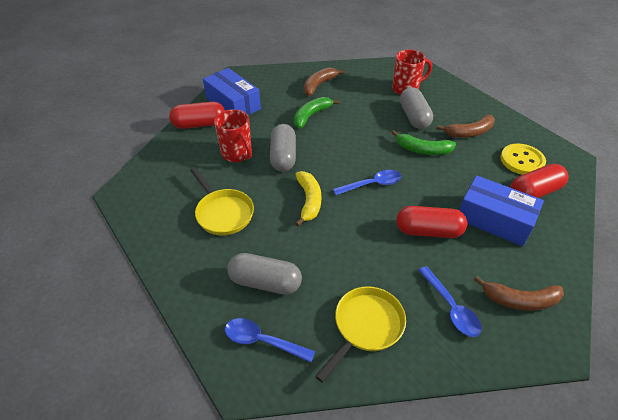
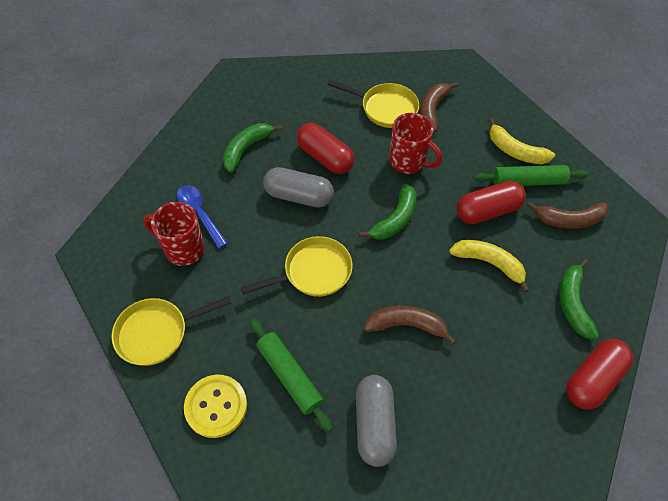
blue box: [203,68,261,115] [459,175,544,246] = 2 -> none = 0
blue spoon: [225,318,315,362] [333,170,402,195] [418,266,482,337] = 3 -> [177,185,228,249] = 1
green banana: [294,97,340,129] [391,130,456,155] = 2 -> [223,123,282,172] [359,184,416,240] [560,259,599,340] = 3
green rolling pin: none = 0 -> [250,318,333,432] [473,165,589,186] = 2
grey capsule: [227,253,302,295] [270,124,296,172] [400,87,433,129] = 3 -> [263,167,334,208] [356,375,397,467] = 2
yellow banana: [295,171,321,226] = 1 -> [449,240,529,292] [489,118,555,164] = 2
yellow pan: [190,167,254,235] [315,286,406,382] = 2 -> [111,296,231,366] [241,236,352,297] [327,80,419,128] = 3

